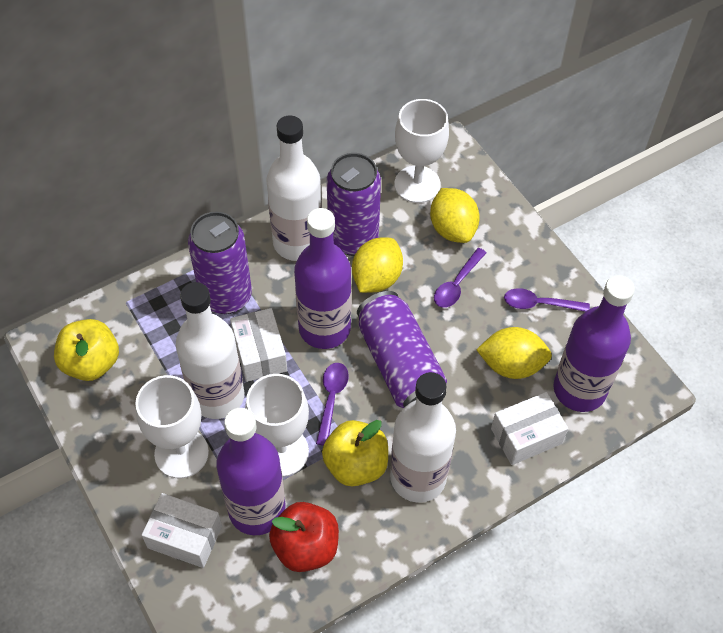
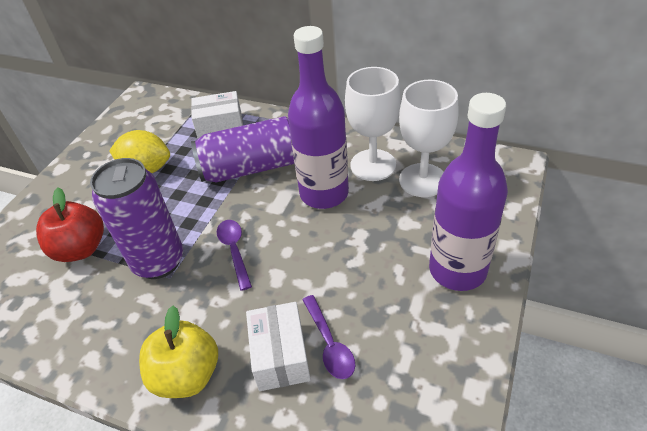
purple bottle: [216,408,286,535] [294,208,352,349] [553,275,635,412] = 3 -> [288,26,349,209] [429,93,508,291] = 2
purple can: [188,212,252,314] [327,153,381,256] [357,291,447,408] = 3 -> [90,158,183,279] [191,116,294,183] = 2
purple spoon: [316,363,349,446] [434,248,486,308] [504,288,590,312] = 3 -> [217,220,252,291] [302,295,355,379] = 2
white bottle: [176,282,244,419] [266,115,322,261] [390,372,456,503] = 3 -> none = 0
white box: [142,493,222,568] [230,308,287,382] [491,392,568,465] = 3 -> [191,91,243,139] [246,302,311,391] = 2
white goblet: [135,375,209,478] [245,374,309,477] [395,99,449,203] = 3 -> [345,67,401,181] [399,80,459,197] = 2
yellow apple: [54,319,119,381] [322,420,388,486] = 2 -> [139,306,218,398] = 1
yellow lemon: [352,237,403,293] [430,188,480,243] [476,327,552,379] = 3 -> [109,130,170,173] = 1

